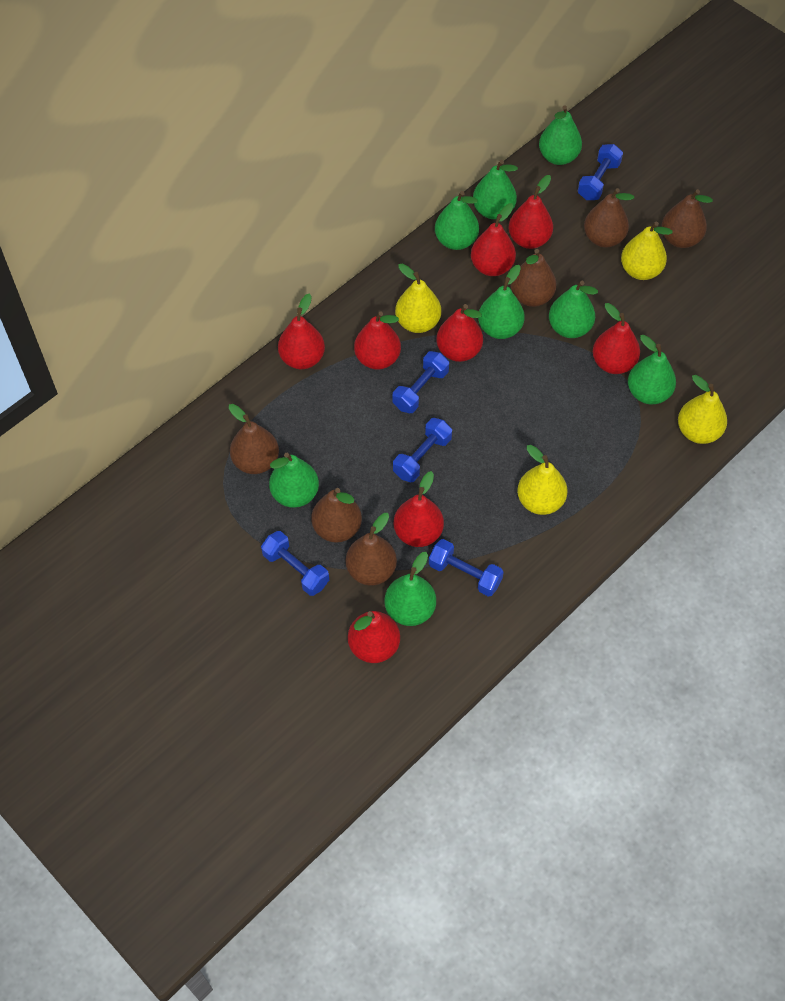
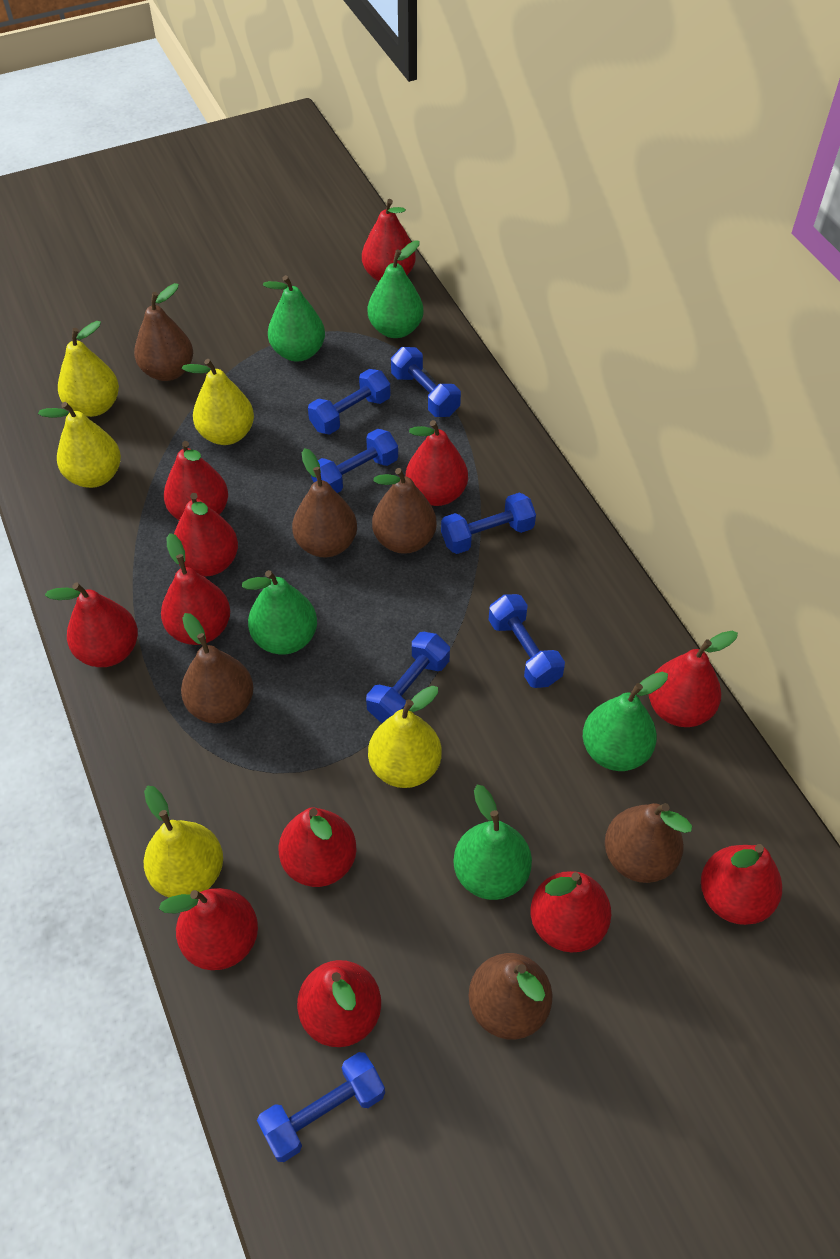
blue dumbbell: [261,531,329,596] [393,351,449,413] [393,418,452,482] [429,539,504,597] [578,144,623,200] = 5 -> [257,1052,385,1162] [308,369,391,435] [311,429,398,493] [366,632,450,723] [391,347,461,417] [441,493,536,554] [489,594,565,688] = 7
green pear: [269,453,319,508] [385,552,436,626] [435,191,479,250] [473,160,518,219] [478,265,525,339] [539,105,582,165] [549,281,598,338] [628,335,676,404] = 8 -> [242,570,317,655] [263,275,325,362] [368,241,424,338] [453,785,532,900] [583,672,668,771] = 5
red pear: [278,293,325,369] [348,611,400,663] [354,311,401,370] [393,471,444,547] [436,304,483,362] [471,203,516,276] [509,175,553,249] [593,303,640,374] = 8 -> [45,583,138,667] [159,888,258,970] [161,533,230,645] [164,441,228,520] [174,493,238,577] [278,807,357,887] [297,960,381,1047] [362,199,416,281] [406,420,468,506] [530,871,611,952] [649,631,738,727] [701,844,782,925] = 12
yellow pear: [395,264,441,333] [517,445,568,515] [621,222,673,280] [678,375,727,444] = 4 -> [38,402,121,488] [58,321,119,417] [144,786,223,897] [182,359,254,445] [368,686,442,788] = 5

